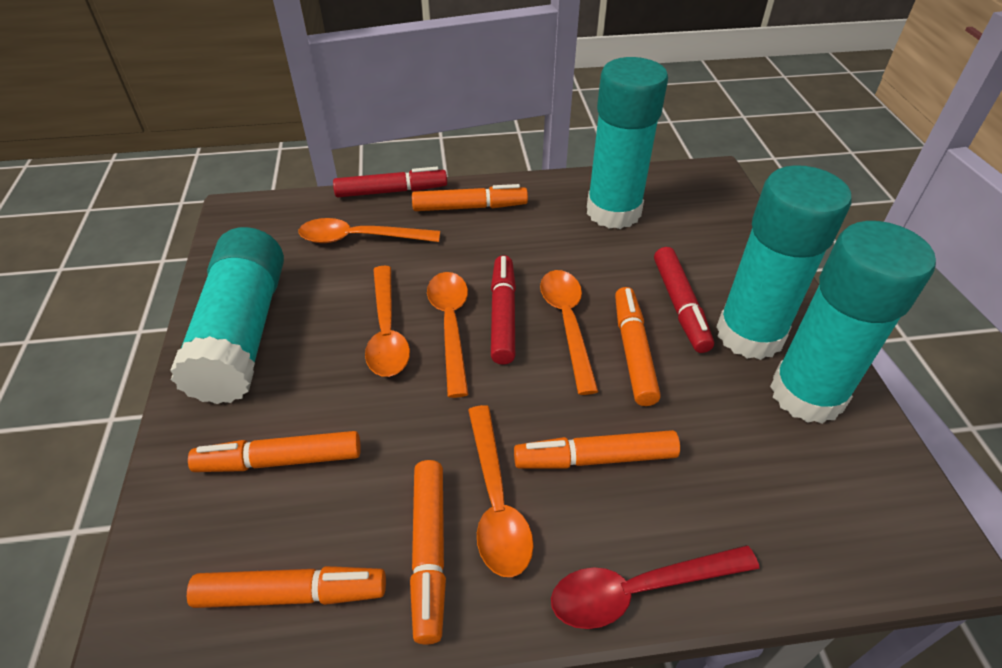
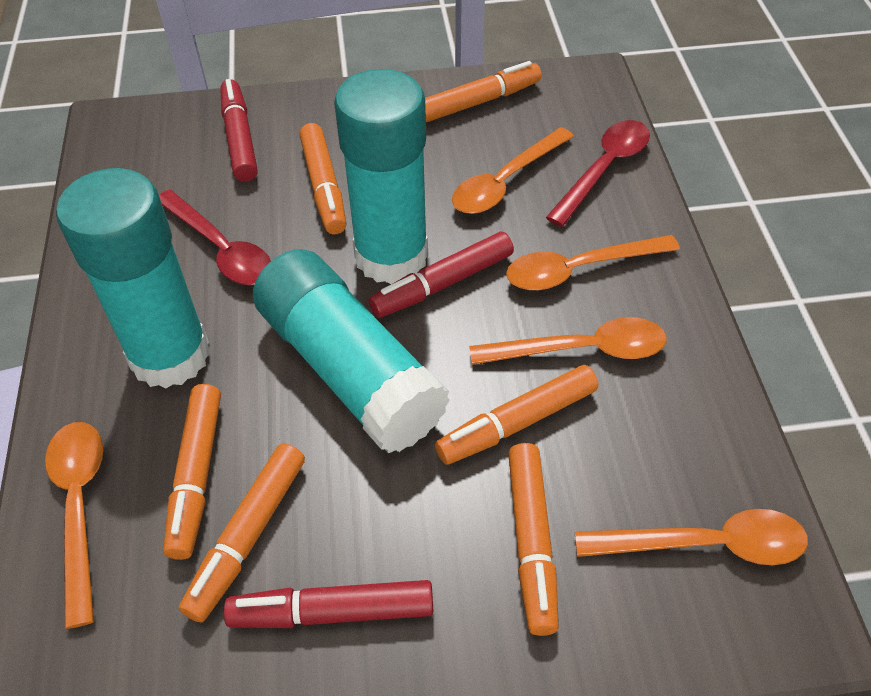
red spoon: [551,545,759,629] = 1 -> [159,190,271,285] [546,120,650,227] = 2
turquoise glue stick: [170,227,284,404] [587,57,668,229] [716,165,852,360] [770,221,936,424] = 4 -> [56,168,210,389] [253,249,450,453] [334,69,428,284] = 3

